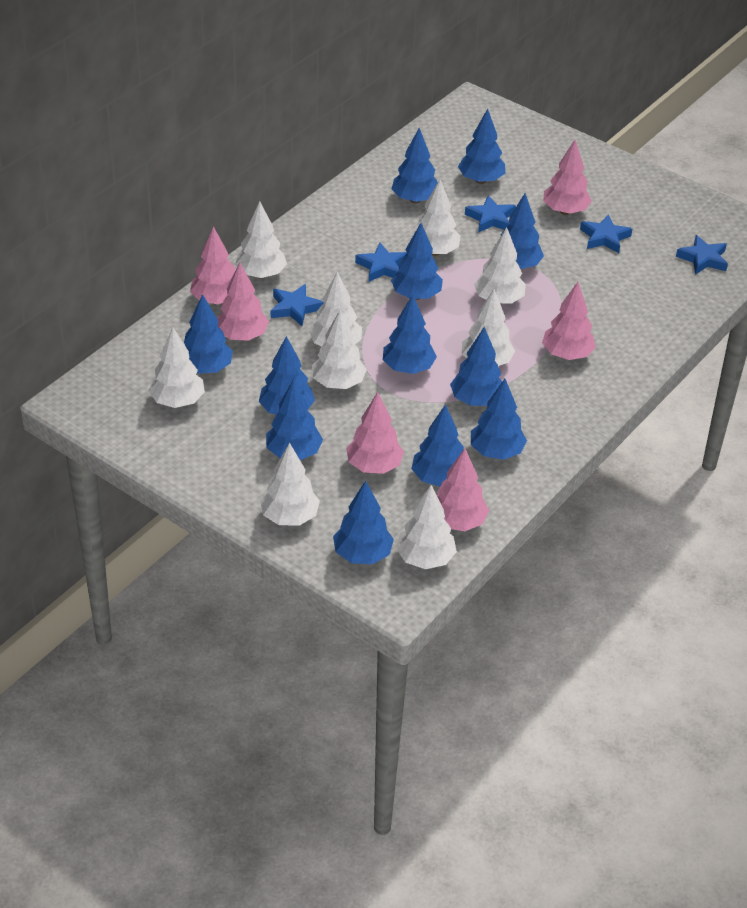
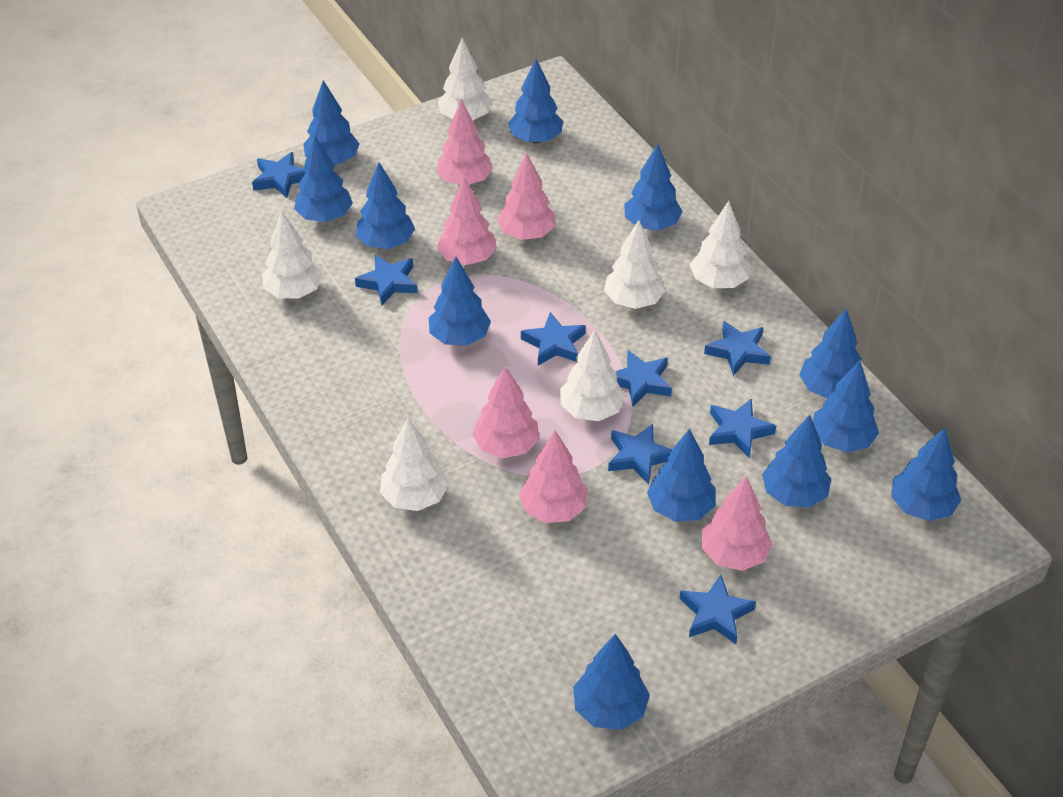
blue star: [271,284,324,326] [355,243,407,282] [465,195,516,233] [580,215,632,253] [676,235,728,275] = 5 -> [252,152,306,198] [355,255,418,305] [521,312,586,366] [608,424,672,485] [615,350,672,406] [680,575,756,644] [704,321,771,376] [709,398,776,458] = 8
white tree: [149,327,205,408] [235,201,287,278] [260,443,320,525] [309,272,362,346] [312,310,367,389] [396,485,457,569] [410,180,460,256] [462,289,515,366] [474,227,526,304] = 9 -> [262,211,323,298] [380,418,449,511] [438,38,492,120] [560,330,625,421] [604,220,666,309] [690,201,751,288] = 6

